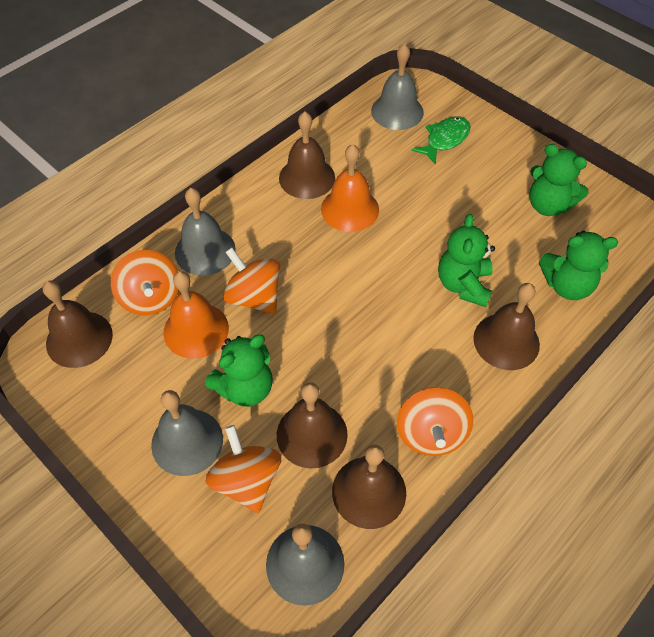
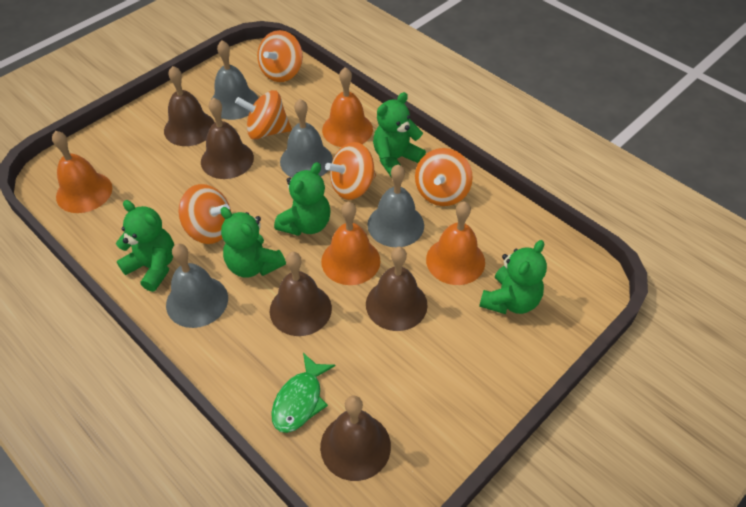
green teddy bear: [205,334,273,407] [438,214,495,307] [529,144,589,216] [539,231,618,300] = 4 -> [116,200,174,292] [221,207,286,277] [274,162,331,236] [373,92,426,178] [479,240,547,314] = 5
orange bell: [163,271,229,359] [321,144,379,232] = 2 -> [52,131,112,213] [321,201,381,285] [322,67,373,147] [426,201,485,285] = 4
orange spinning top: [111,250,179,315] [205,425,281,513] [223,248,280,314] [397,387,473,456] = 4 -> [178,184,231,244] [235,90,292,140] [257,30,303,82] [325,142,376,200] [415,148,473,206] = 5

